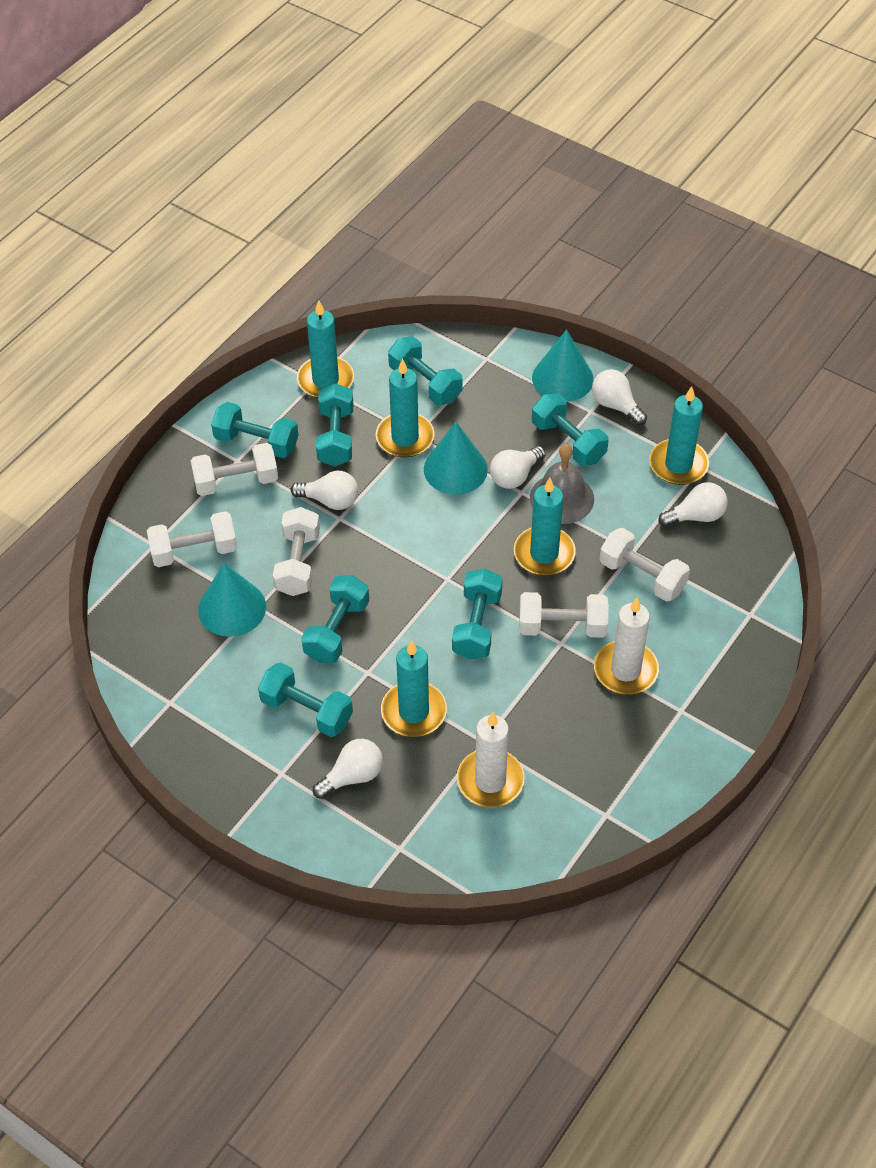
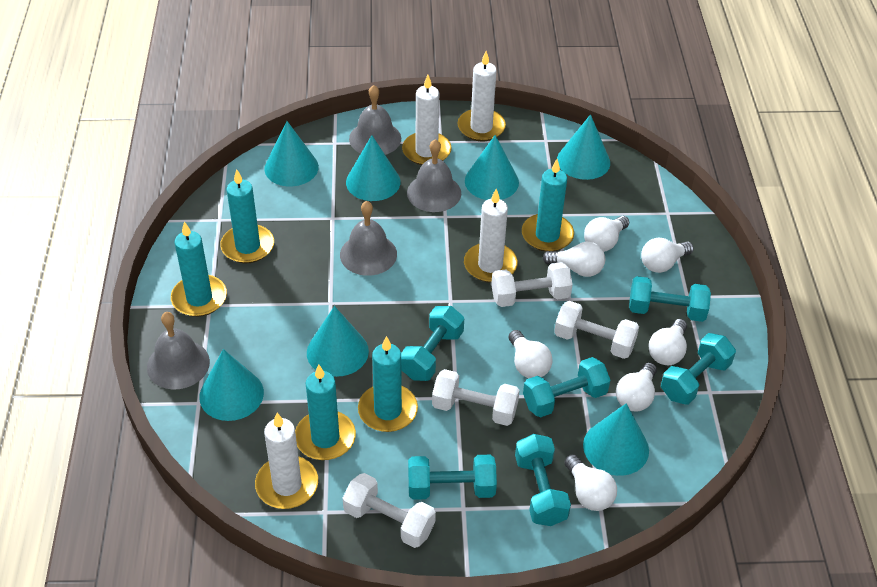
grey bell: [530,444,594,524] = 1 -> [147,312,210,390] [340,201,397,276] [349,85,401,155] [407,139,461,212] = 4
turquoise cone: [198,563,266,637] [424,422,488,495] [532,330,594,402] = 3 -> [199,349,264,421] [264,121,319,186] [307,306,369,377] [346,135,400,201] [465,135,519,200] [557,114,610,180] [583,403,649,476] = 7
turquoise dumbbell: [211,402,298,458] [258,662,353,737] [301,575,369,663] [316,383,353,466] [388,336,463,405] [452,568,503,660] [532,393,609,466] = 7 -> [401,306,464,381] [408,455,497,500] [515,434,571,526] [523,357,610,418] [629,276,711,322] [661,333,736,405] = 6
white candle: [457,712,525,808] [594,598,659,694] = 2 -> [255,413,318,509] [402,75,451,165] [458,51,506,142] [464,189,518,283] = 4
white dumbbell: [147,511,237,567] [191,443,278,496] [273,507,320,596] [519,592,609,638] [600,528,690,601] = 5 -> [343,473,436,548] [432,369,520,426] [491,262,573,307] [554,301,639,359] = 4
white light bulb: [291,471,358,510] [313,739,383,799] [490,446,546,489] [592,369,647,425] [659,482,728,527] = 5 -> [509,330,553,378] [543,242,605,277] [564,454,617,511] [584,216,629,252] [616,362,657,412] [641,238,694,273] [649,319,687,365] = 7

